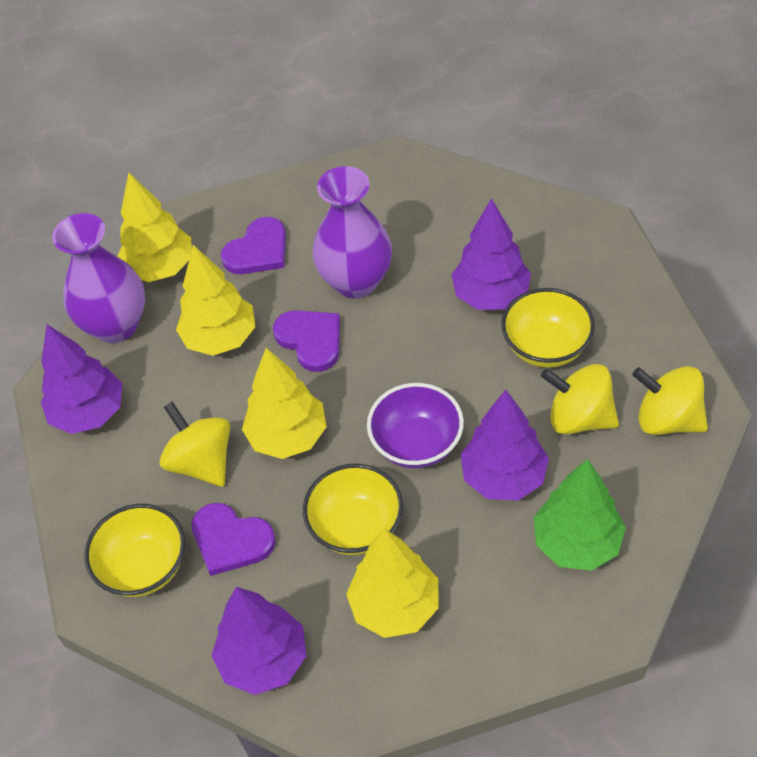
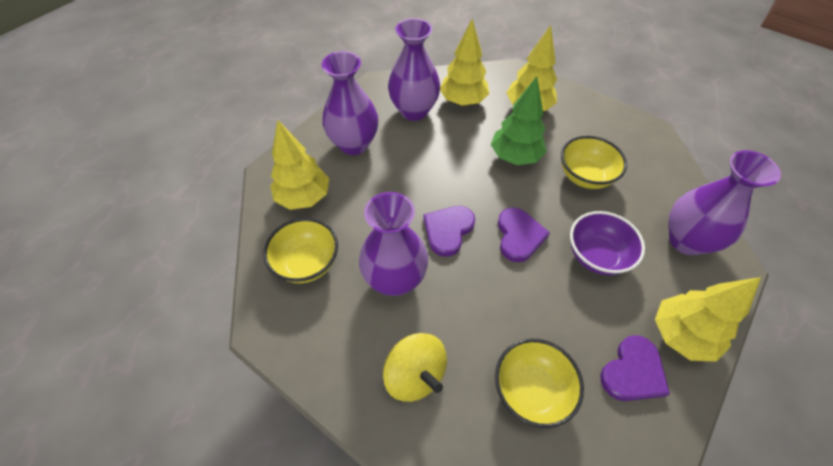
purple tree: [41,325,122,434] [212,587,306,695] [451,198,531,310] [460,389,549,501] = 4 -> none = 0
purple vase: [52,213,145,343] [313,166,392,299] = 2 -> [322,51,378,155] [359,192,428,296] [388,18,440,121] [668,150,781,255] = 4
yellow spinning top: [159,402,230,487] [541,364,619,434] [632,366,708,435] = 3 -> [383,333,447,402] = 1

